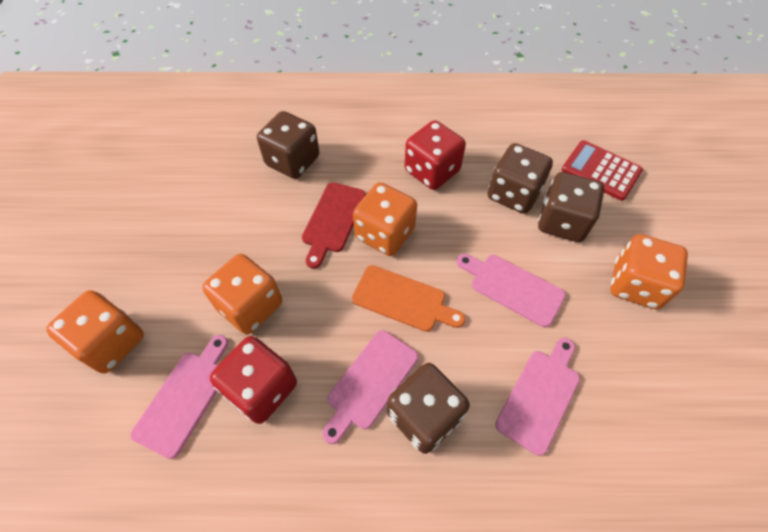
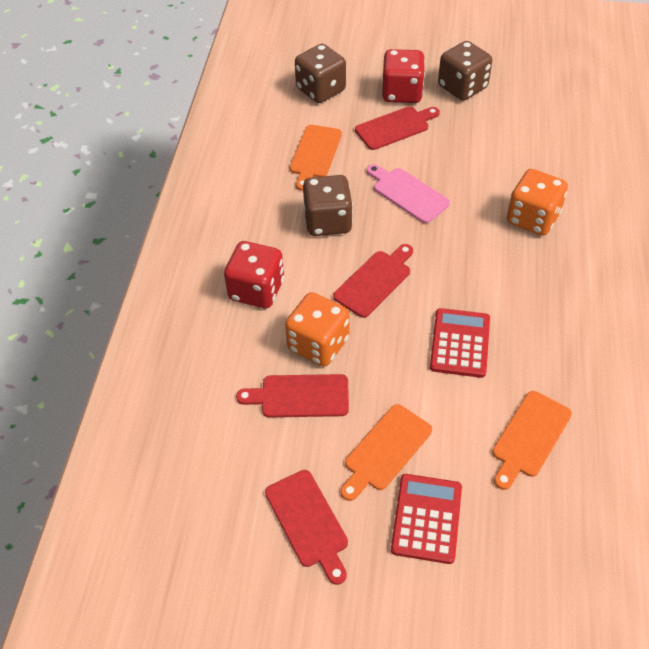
brown dice: [257,111,319,179] [387,363,470,454] [488,143,553,214] [538,172,604,242] = 4 -> [295,44,346,103] [303,175,353,236] [438,41,492,101] = 3
orange cutting board: [352,265,465,332] = 1 -> [290,125,342,191] [341,404,432,501] [492,391,572,490] = 3
orange dice: [46,290,144,373] [202,254,282,334] [353,182,417,256] [610,234,688,309] = 4 -> [285,292,350,367] [507,169,568,236] = 2
pink cutting board: [131,335,228,459] [322,330,418,444] [456,254,566,327] [495,338,580,456] = 4 -> [367,164,450,223] = 1
red calculator: [561,140,643,201] = 1 -> [391,474,462,564] [430,308,490,378] = 2
red cutting board: [302,182,366,269] = 1 -> [236,374,349,417] [265,470,348,585] [333,244,413,318] [355,106,440,150] = 4

